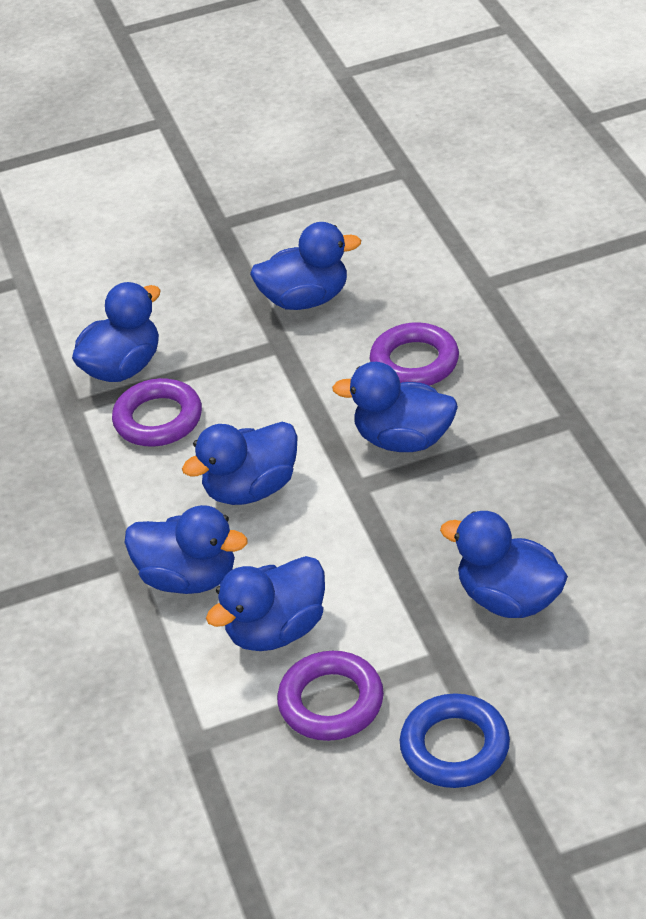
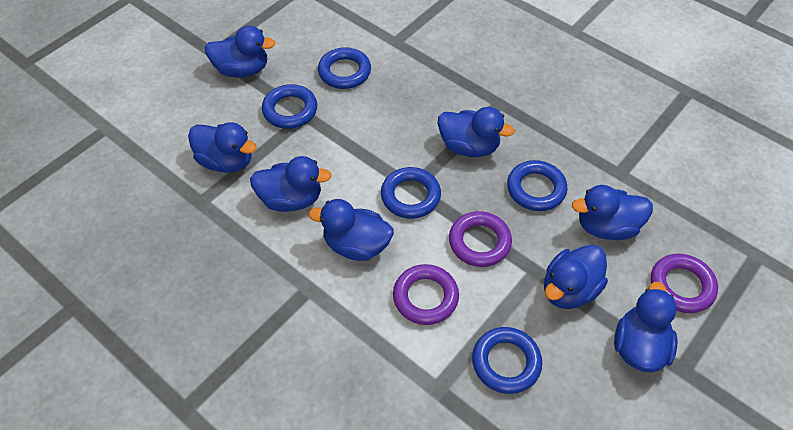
blue duck: [72,282,161,382] [125,505,248,594] [182,422,298,505] [206,556,325,651] [250,222,361,310] [332,362,458,452] [440,511,568,618] = 7 -> [188,122,257,173] [205,26,276,78] [250,156,332,212] [309,199,394,261] [437,107,515,157] [544,245,608,309] [572,185,653,240] [614,282,677,373] = 8
blue ring: [400,693,510,788] = 1 -> [262,84,317,129] [318,47,371,89] [381,167,441,219] [472,327,542,394] [507,160,567,211] = 5

